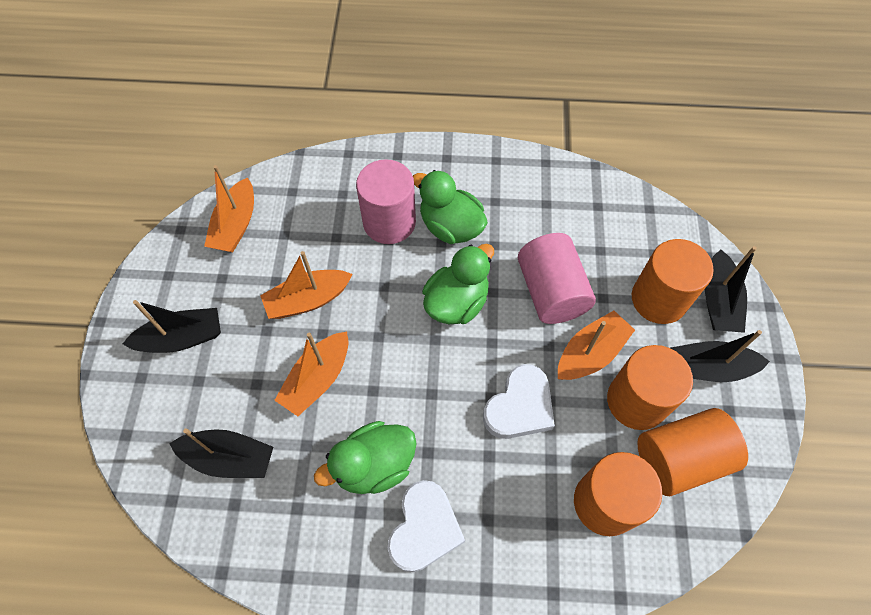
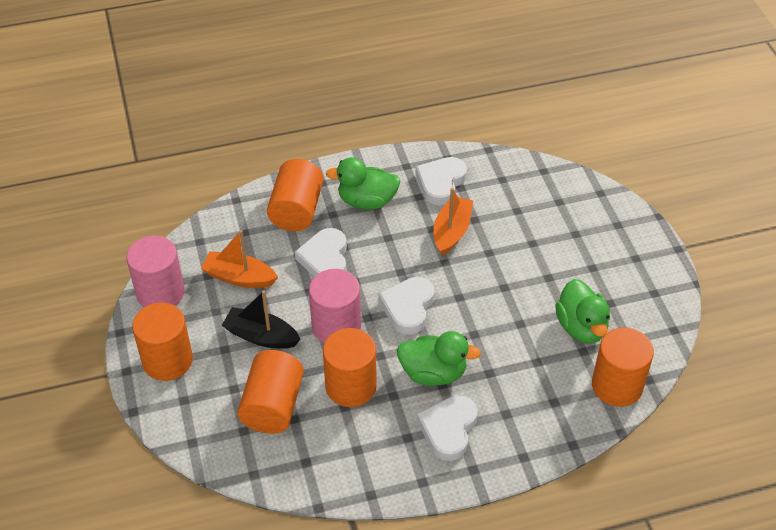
black boat: [123,300,221,353] [169,428,273,478] [671,330,770,382] [704,246,757,333] = 4 -> [222,290,301,349] = 1
orange boat: [204,165,254,252] [260,251,352,319] [274,332,349,416] [558,311,635,380] = 4 -> [201,230,278,288] [433,188,473,255] = 2
orange cylinder: [574,452,662,536] [607,345,693,430] [632,239,714,324] [637,408,748,496] = 4 -> [132,302,193,381] [237,350,304,434] [267,159,324,231] [323,328,377,407] [592,327,654,407] = 5
white heart: [388,480,465,572] [483,364,555,439] = 2 -> [295,228,347,277] [379,277,434,335] [416,157,467,205] [417,395,478,461] = 4

